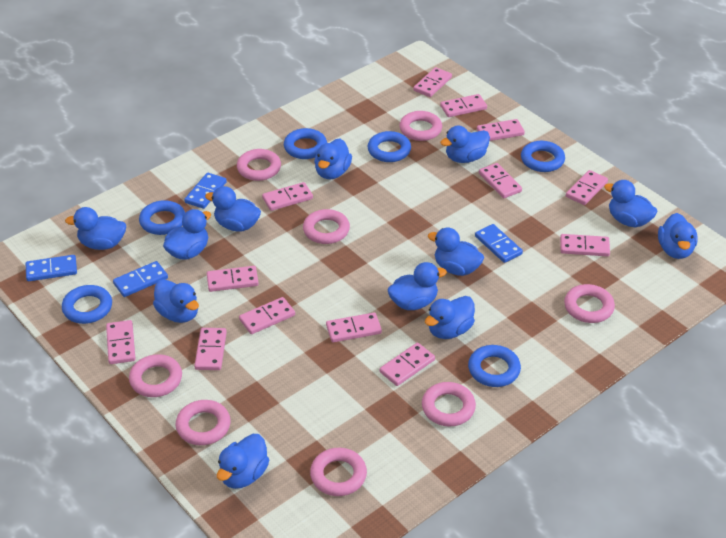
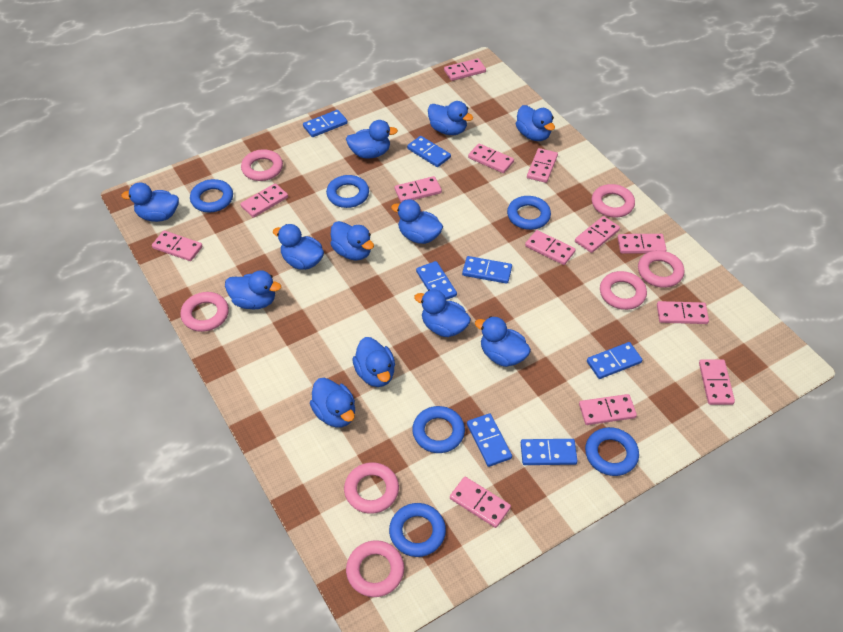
blue domino: [26,255,77,281] [113,261,168,297] [184,173,227,209] [475,224,523,263] = 4 -> [303,110,348,137] [407,136,451,167] [416,261,457,300] [462,256,512,284] [467,413,512,467] [521,439,578,465] [587,342,642,379] = 7
pink ring: [129,354,182,397] [176,400,231,445] [237,149,281,181] [303,209,350,244] [310,448,367,496] [399,111,442,141] [422,382,476,426] [564,284,615,323] = 8 -> [180,292,229,332] [241,149,283,181] [344,462,399,514] [346,540,404,597] [592,184,635,218] [600,271,647,310] [638,250,684,288] = 7

